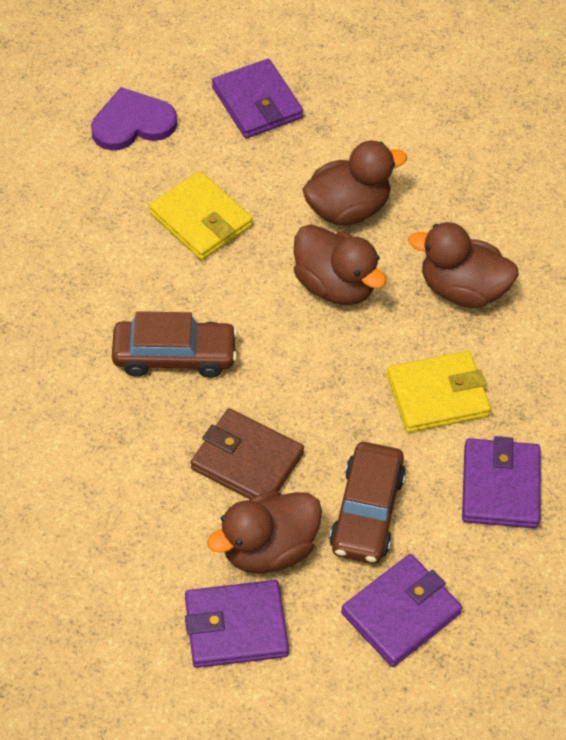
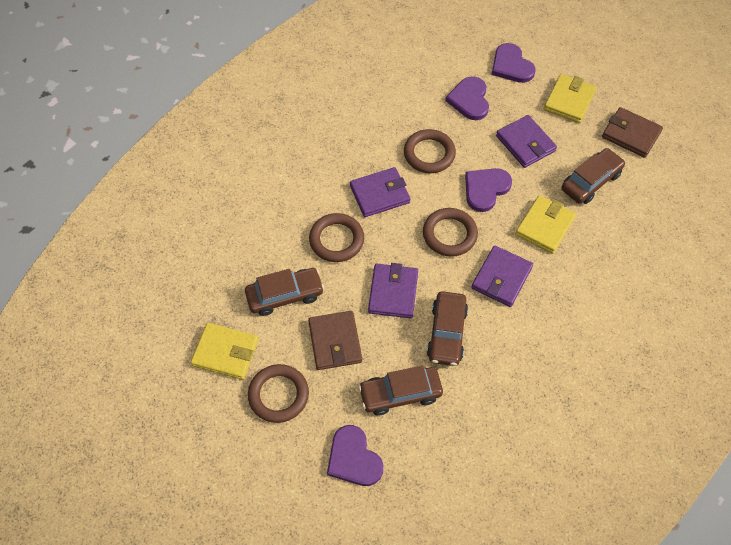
brown car: [112,311,238,378] [329,442,406,564] = 2 -> [245,268,324,316] [358,365,443,415] [427,291,468,366] [561,148,626,204] = 4
brown duck: [207,490,322,573] [293,224,386,305] [303,141,407,225] [408,222,519,308] = 4 -> none = 0
brown ring: none = 0 -> [248,364,309,423] [309,213,364,262] [404,129,456,173] [423,208,478,257] = 4
brown wallet: [191,408,304,499] = 1 -> [308,311,362,370] [602,107,663,158] = 2
purple heart: [91,87,177,150] = 1 -> [327,425,383,486] [445,76,489,120] [465,168,512,212] [491,43,535,83] = 4
yellow wallet: [149,171,252,260] [387,351,491,433] = 2 -> [191,323,259,380] [515,195,576,254] [544,74,596,123] = 3

